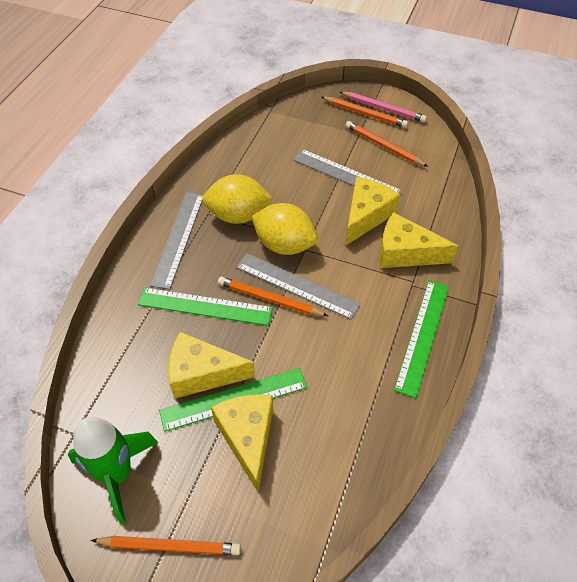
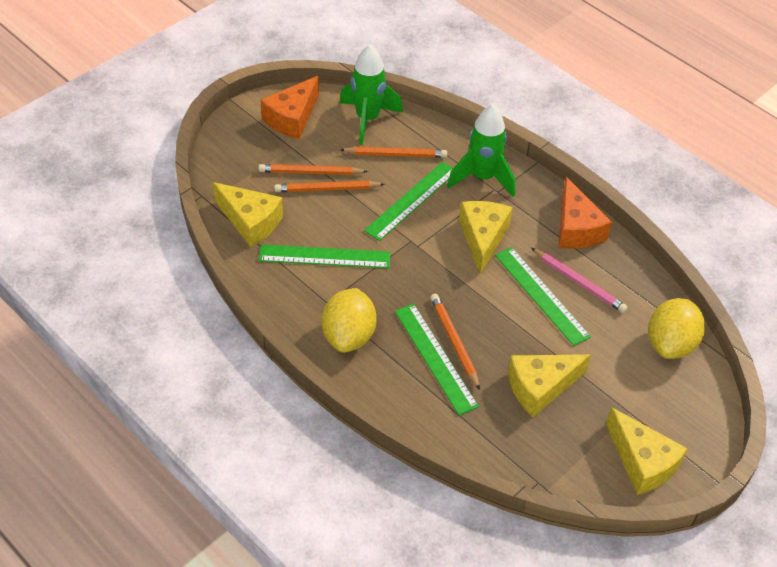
green rocket: [67,417,159,524] = 1 -> [339,45,403,145] [447,104,515,197] = 2
green ruler: [138,287,273,326] [159,368,307,432] [394,280,449,398] = 3 -> [259,245,390,268] [364,162,453,241] [395,304,479,415] [495,247,591,346] = 4
grey ruler: [150,192,203,290] [236,253,361,320] [293,149,403,195] = 3 -> none = 0
orange cheese: none = 0 -> [260,76,319,139] [559,176,612,249] = 2

